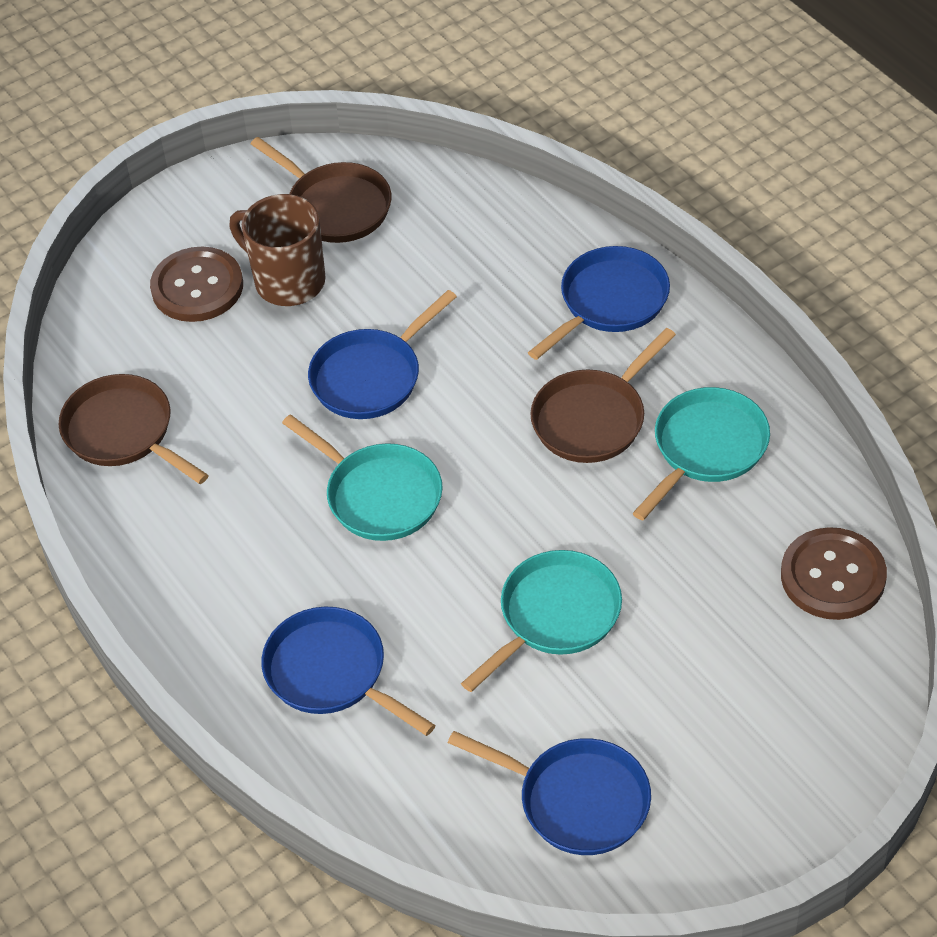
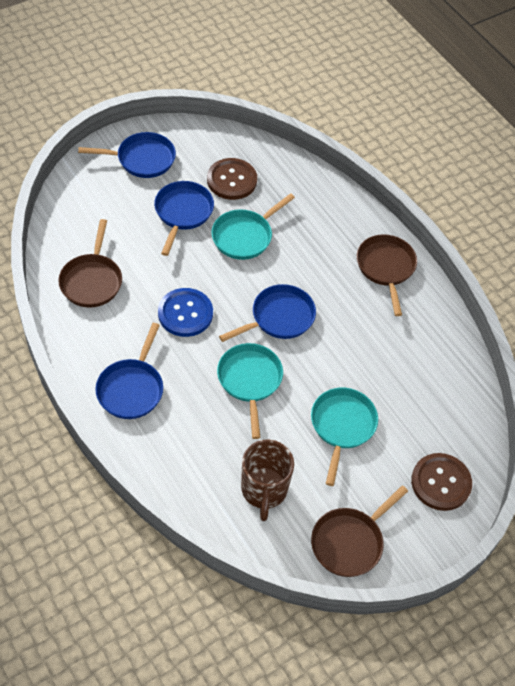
blue button: none = 0 -> [158,288,213,337] = 1

